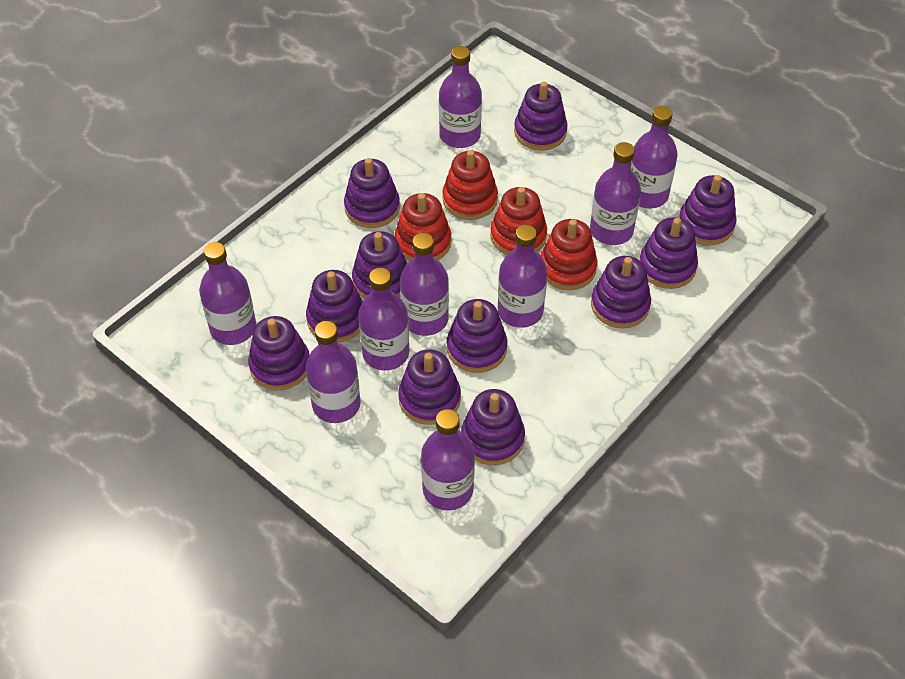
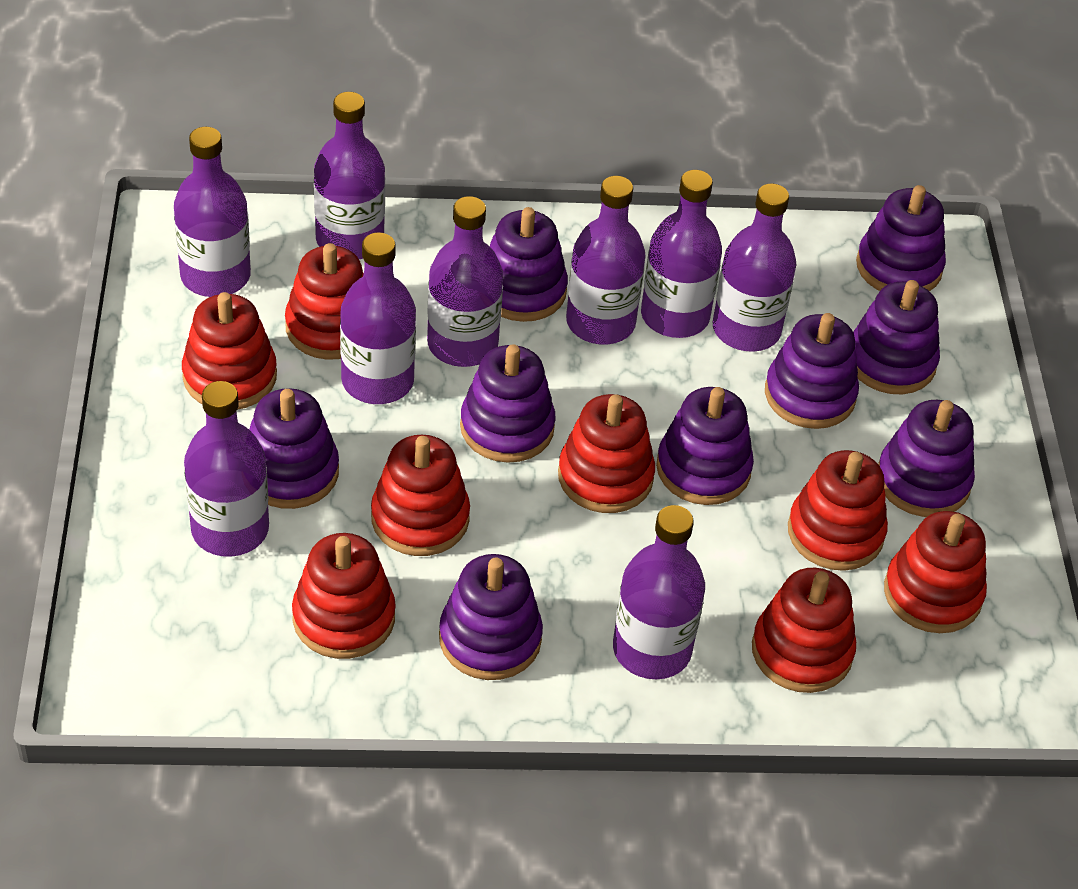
purple stacking toy: [248,316,310,390] [306,270,363,343] [344,158,400,228] [352,231,407,299] [398,349,461,425] [447,299,507,373] [461,389,525,465] [514,82,568,151] [591,256,651,328] [639,217,698,289] [679,175,736,245] = 11 -> [249,388,339,509] [439,554,543,680] [460,344,556,463] [490,207,568,322] [656,387,754,505] [765,313,859,429] [853,280,940,394] [856,185,946,291] [878,400,975,517] = 9
red stacking toy: [395,193,452,261] [442,150,498,220] [490,187,547,255] [541,219,597,290] = 4 -> [182,292,277,410] [285,243,364,360] [292,533,396,659] [371,435,470,556] [558,394,655,513] [752,568,856,693] [788,450,888,571] [884,511,987,633] = 8

